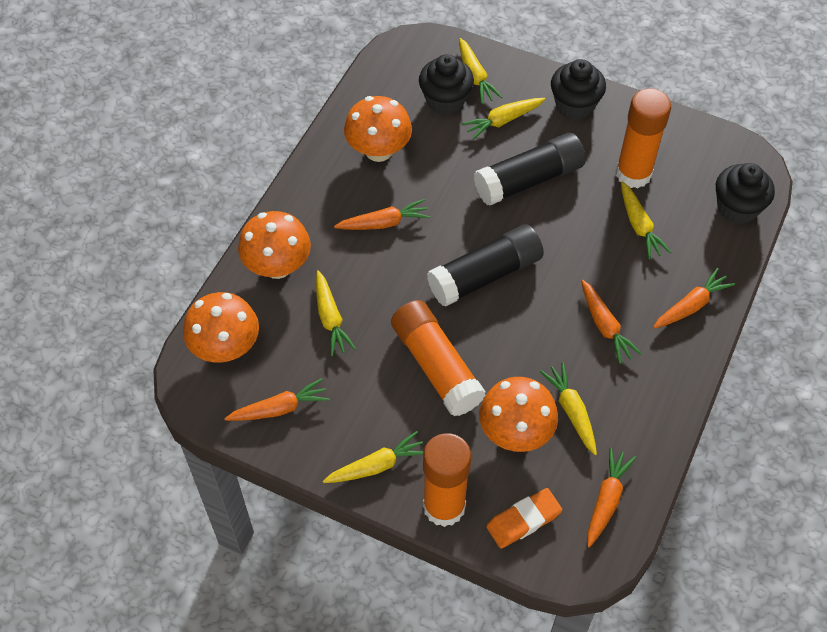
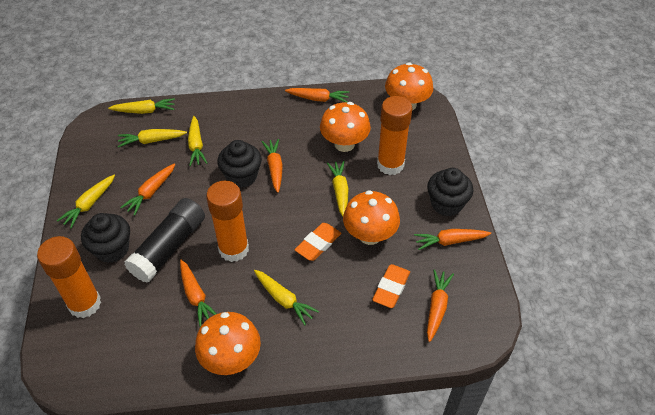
black glue stick: [427,224,544,307] [474,133,586,205] = 2 -> [124,198,205,283] = 1
orange carrot: [224,378,330,421] [334,199,430,230] [581,280,642,364] [587,448,636,548] [653,268,735,329] = 5 -> [120,163,175,215] [180,259,216,327] [262,139,283,193] [285,88,350,102] [414,229,491,250] [427,269,454,342] = 6
orange eraser: [486,488,562,549] = 1 -> [294,223,341,261] [372,264,410,308] = 2

